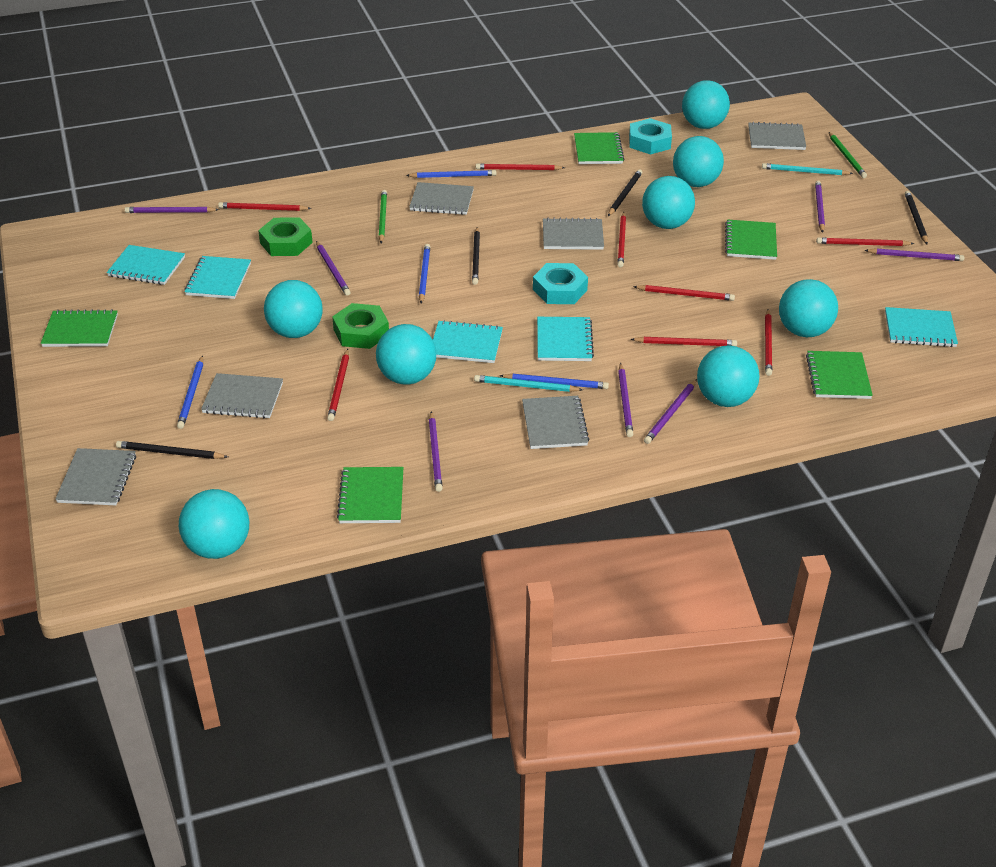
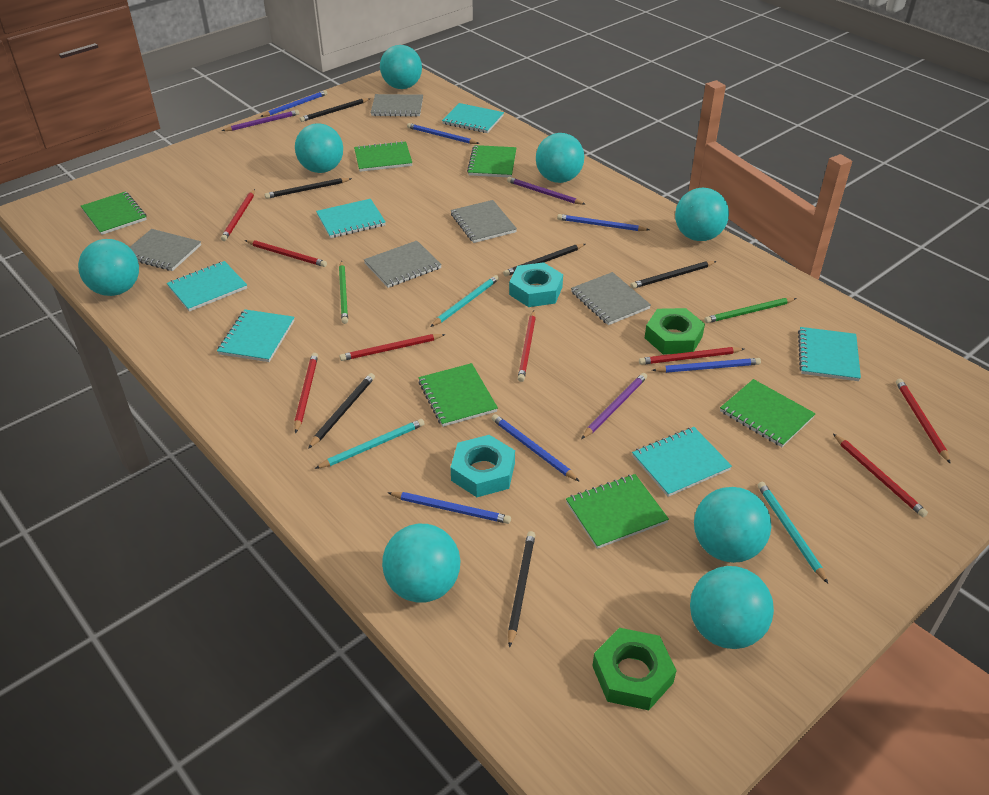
black pencil: [116,441,228,459] [472,227,480,285] [608,169,642,216] [905,191,928,244] = 4 -> [265,178,352,199] [300,98,371,122] [308,373,375,449] [503,244,585,276] [508,531,535,648] [630,261,717,289] = 6
blue pencil: [177,355,203,429] [406,170,496,178] [419,244,430,303] [499,374,609,389] = 4 -> [260,90,327,117] [387,492,511,524] [407,123,480,144] [491,414,580,482] [557,214,649,231] [652,358,761,373] = 6
green notebook: [41,309,118,347] [337,467,403,523] [574,132,624,164] [725,219,777,260] [806,351,873,399] = 5 -> [81,191,147,235] [354,141,412,172] [418,363,498,427] [467,145,516,177] [566,474,669,549] [720,379,816,447] = 6
grey notebook: [55,448,136,505] [201,373,283,418] [409,182,474,215] [522,396,589,449] [543,218,604,250] [748,122,806,150] = 6 -> [130,229,201,271] [364,241,442,288] [371,94,423,117] [451,200,517,243] [571,272,651,325] = 5
purple pencil: [125,207,219,213] [316,241,351,296] [429,412,443,492] [618,363,633,437] [644,379,697,444] [815,180,825,233] [864,248,965,261] = 7 -> [222,110,299,131] [507,177,585,205] [581,373,647,439] = 3
turquoise notebook: [107,245,185,285] [184,256,251,299] [433,320,503,363] [537,317,594,361] [885,307,958,347] = 5 -> [167,261,247,312] [217,309,295,362] [316,199,386,238] [442,103,504,133] [632,427,732,497] [798,327,861,381] = 6
turquoise pencil: [474,375,583,392] [762,163,853,175] = 2 -> [315,419,425,469] [430,275,499,327] [758,482,828,583] = 3

